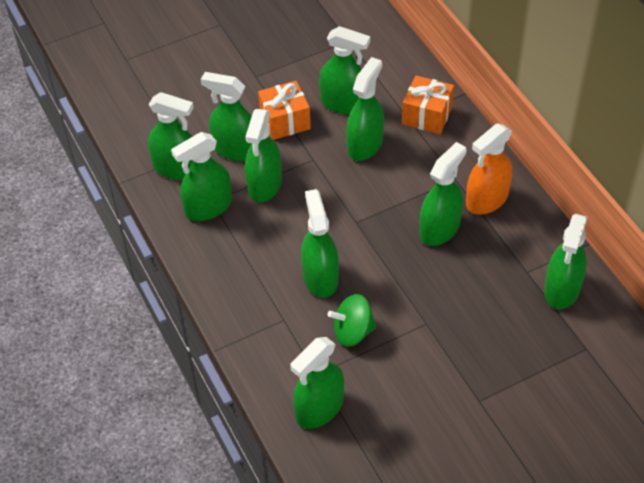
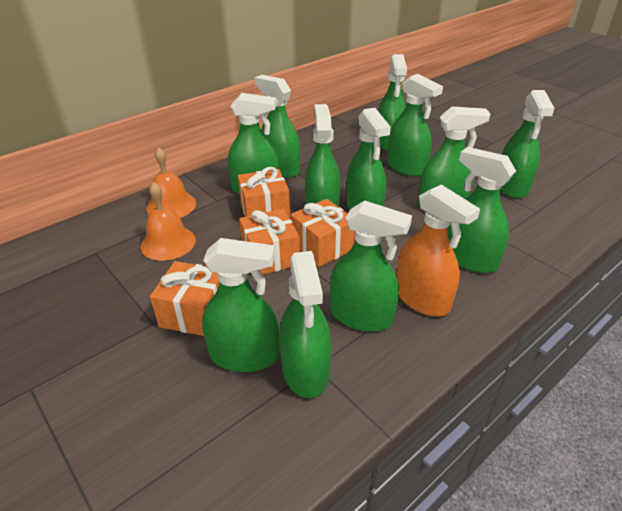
green spinning top: [327,294,377,347] = 1 -> none = 0
green spray bottle: [148,92,194,180] [171,132,232,221] [201,72,252,161] [245,109,282,203] [290,337,344,429] [301,189,339,298] [319,26,370,115] [346,57,384,161] [420,142,466,246] [544,214,587,309] = 10 -> [202,238,279,372] [228,93,279,194] [254,75,300,178] [279,251,332,398] [305,104,340,207] [330,200,412,332] [347,108,391,210] [378,54,407,151] [387,74,443,176] [418,106,491,207] [448,147,516,273] [500,90,555,198] = 12
orange bell: none = 0 -> [141,182,196,261] [146,147,196,218] = 2
orange gift: [258,81,311,140] [402,75,454,134] = 2 -> [150,261,219,336] [238,167,290,219] [239,209,300,275] [291,199,355,267] = 4

